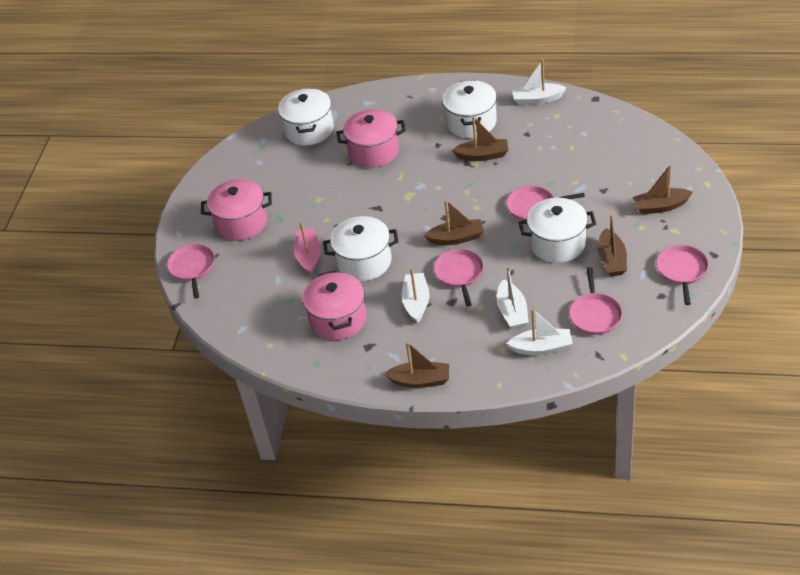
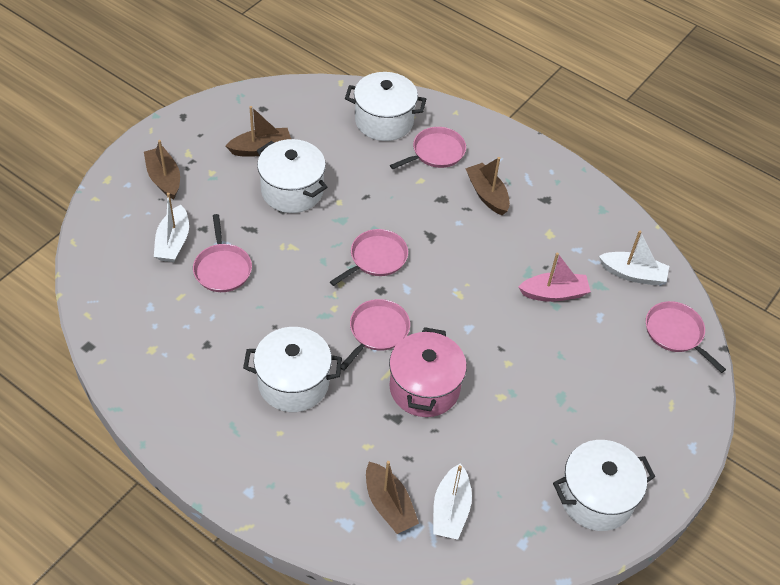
brown boat: [384,342,449,388] [424,200,484,245] [452,116,508,161] [598,214,627,276] [633,164,693,214] = 5 -> [144,140,180,200] [226,106,291,157] [366,461,419,534] [465,157,510,215] = 4
pink pot: [201,179,272,241] [302,270,367,340] [336,109,406,168] = 3 -> [389,327,467,417] = 1
white boat: [402,268,430,323] [497,267,529,330] [506,309,573,355] [512,59,567,105] = 4 -> [154,193,189,262] [433,463,472,540] [599,231,669,286] = 3

